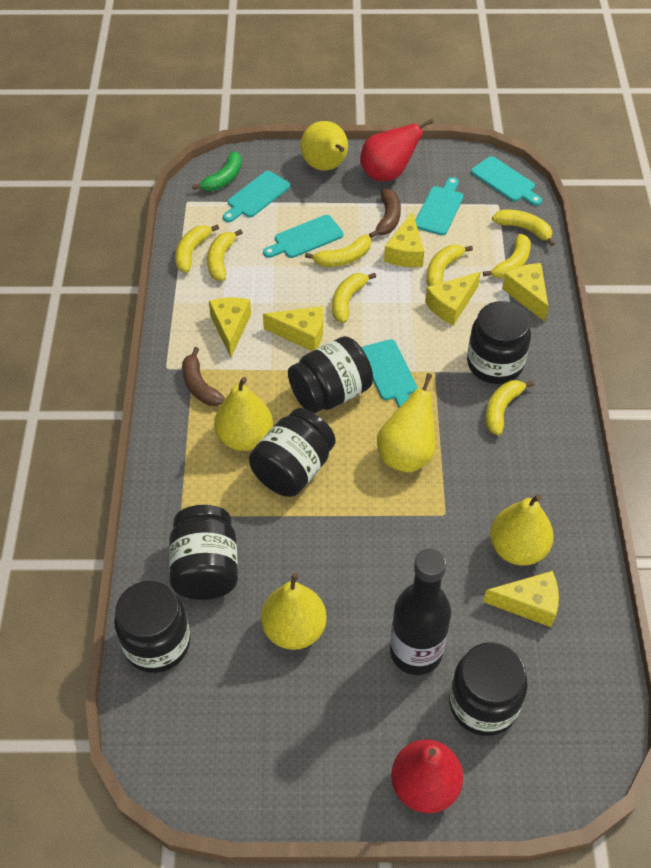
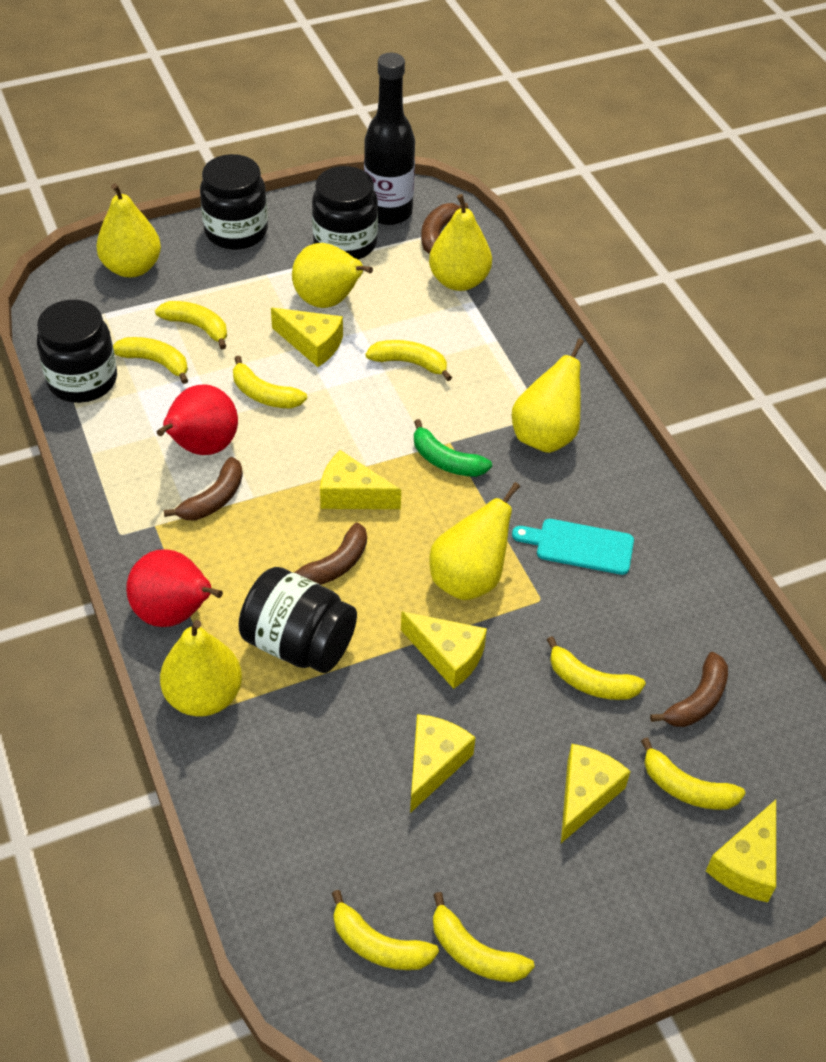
black jar: [114,581,190,673] [169,505,238,600] [249,408,336,497] [288,336,373,413] [449,642,528,736] [467,301,531,384] = 6 -> [37,300,117,403] [200,154,268,250] [238,567,357,673] [312,166,378,260] = 4
brown banana: [182,347,225,406] [369,189,401,238] = 2 -> [164,457,243,520] [294,523,367,585] [421,203,469,254] [650,652,728,727] = 4
turquoise cutting board: [223,171,290,222] [263,215,343,258] [362,339,417,407] [415,177,463,235] [471,156,542,206] = 5 -> [512,519,634,575] = 1
yellow pear: [214,377,273,451] [261,573,326,650] [301,121,348,170] [377,373,435,473] [490,494,554,566] = 5 -> [96,183,161,278] [160,620,242,716] [292,243,373,308] [429,194,492,291] [429,482,520,600] [512,338,584,453] = 6

